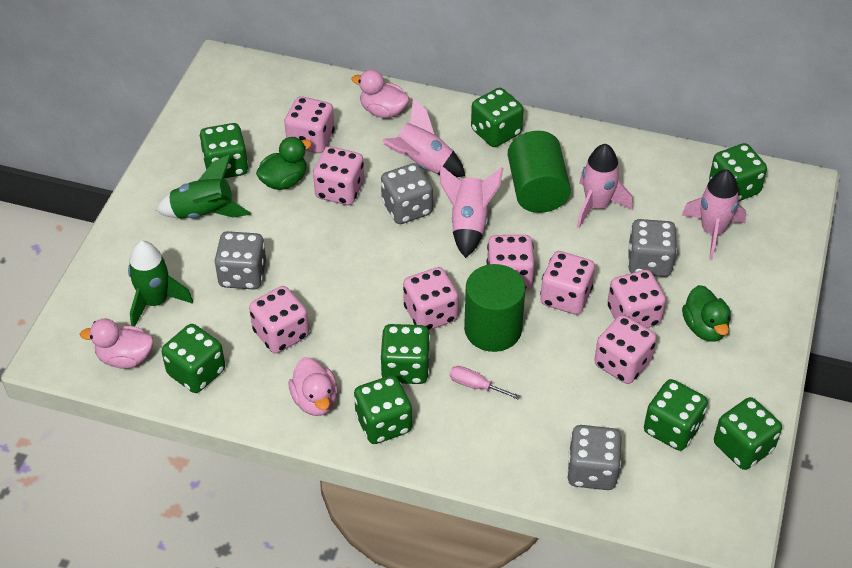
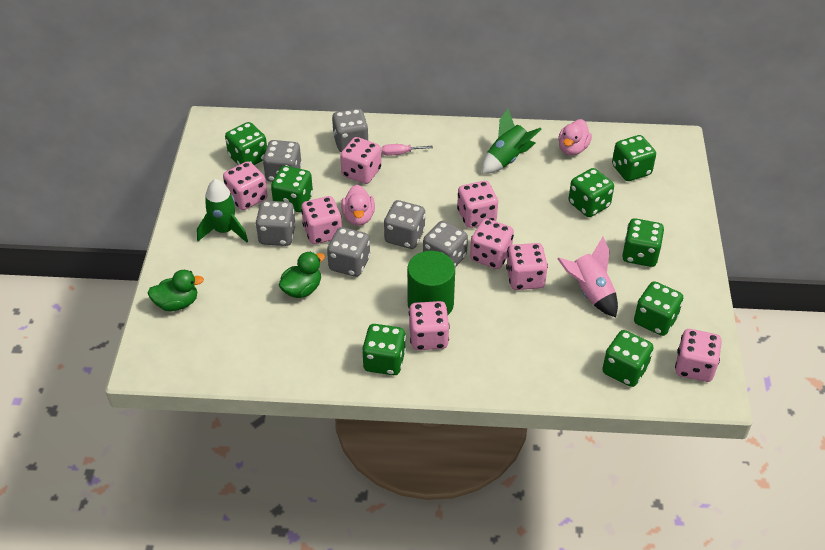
green cylinder: [464,264,525,352] [508,131,571,213] = 2 -> [407,251,455,315] = 1
grey dice: [214,231,266,290] [381,163,433,224] [567,425,622,490] [628,219,677,277] = 4 -> [255,201,296,246] [263,140,302,182] [327,227,370,277] [332,109,369,152] [384,200,425,249] [423,221,468,267] = 6
pink duck: [80,318,153,369] [289,357,338,416] [351,69,410,118] = 3 -> [341,185,375,226] [558,119,592,155] = 2
pink rocket: [382,98,465,177] [440,165,504,258] [577,144,633,228] [681,169,746,259] = 4 -> [558,237,618,317] = 1

